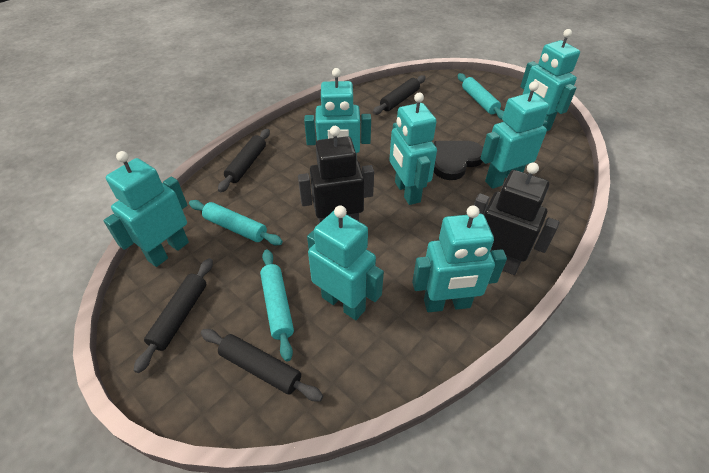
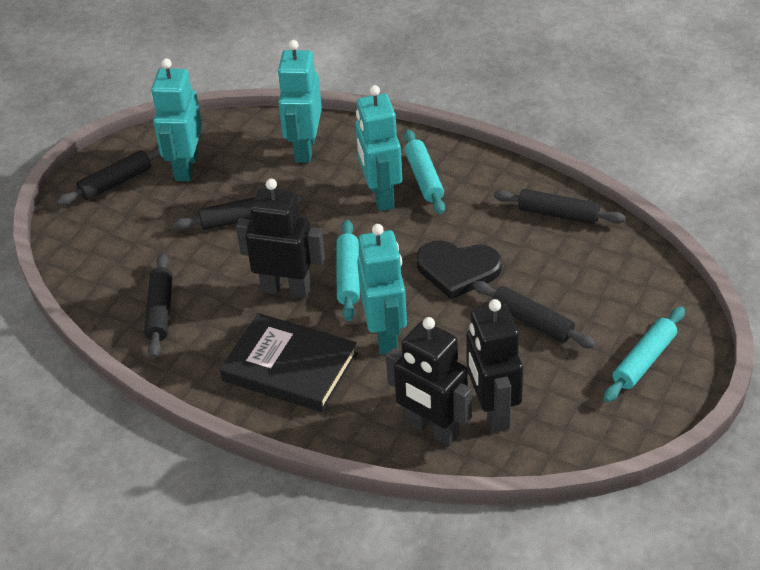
black book: none = 0 -> [220,313,358,412] = 1
black robot: [298,126,374,223] [474,162,560,275] = 2 -> [236,179,325,299] [386,317,472,447] [466,299,523,433] = 3
black rolling pin: [134,258,213,373] [201,329,323,401] [218,129,270,192] [373,75,426,115] = 4 -> [57,147,161,206] [144,253,173,358] [173,194,304,230] [473,281,596,348] [494,189,626,224] = 5
turquoise robot: [103,151,189,267] [304,68,371,160] [307,205,384,320] [389,93,437,205] [412,206,507,312] [480,81,549,189] [520,29,580,131] = 7 -> [151,58,202,181] [277,40,322,163] [355,85,402,211] [357,224,407,355] = 4

